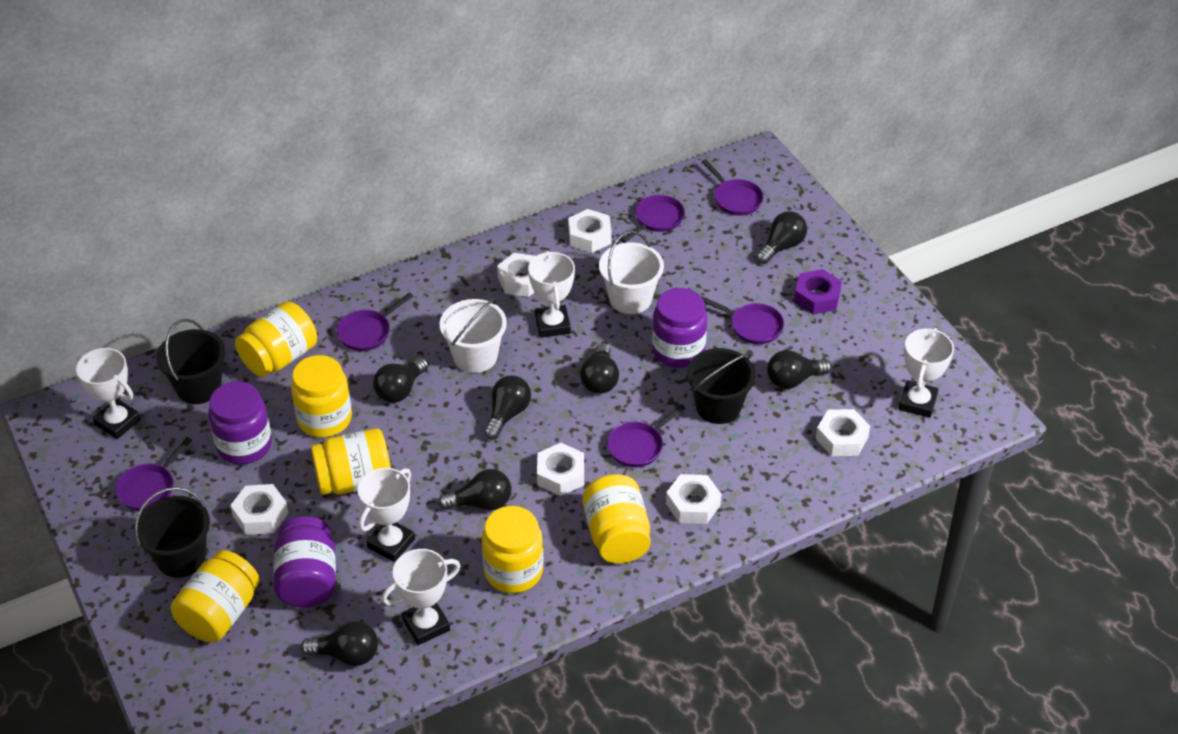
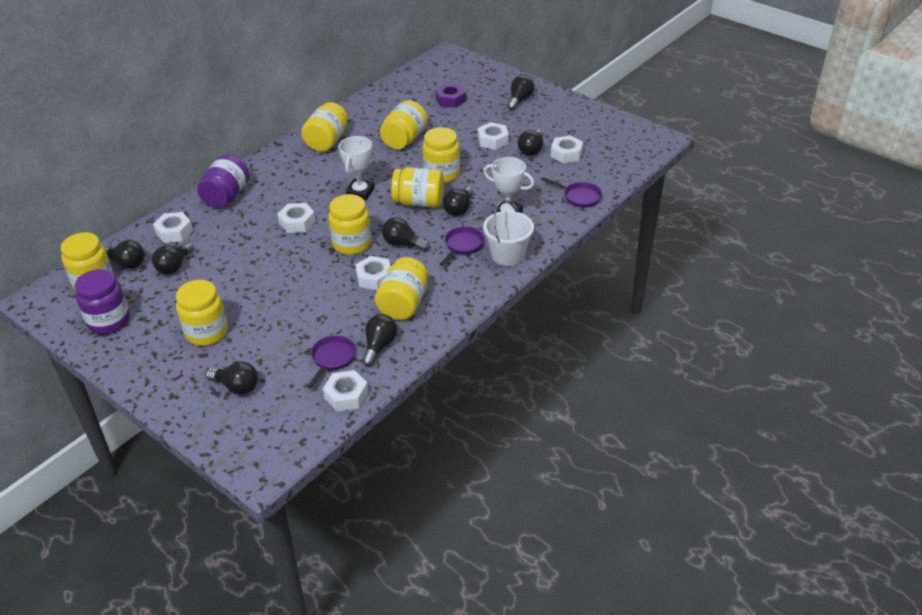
black bucket: [134,487,210,578] [156,319,226,404] [687,348,756,424] = 3 -> none = 0
black light bulb: [301,621,378,666] [373,357,428,403] [438,469,512,510] [484,375,531,440] [580,343,619,394] [756,211,807,264] [767,350,832,389] = 7 -> [105,240,145,269] [152,242,194,274] [206,361,258,395] [362,314,397,366] [382,217,430,252] [443,187,473,216] [507,75,534,110] [518,130,543,156] = 8
purple jar: [208,381,272,465] [273,516,336,608] [652,288,707,368] = 3 -> [75,269,130,334] [197,154,250,208] = 2
purple pan: [116,437,192,511] [337,293,413,351] [607,404,686,467] [621,195,685,243] [702,159,764,216] [702,296,784,344] = 6 -> [307,335,356,389] [439,226,484,266] [542,177,602,208] = 3
white bucket: [440,297,507,373] [599,231,664,314] = 2 -> [483,200,534,266] = 1
white trophy: [76,348,141,439] [357,468,415,562] [382,549,460,645] [528,250,575,338] [899,328,954,418] = 5 -> [339,136,374,200] [483,157,534,214] = 2
yellow jar: [171,550,260,642] [235,301,317,377] [291,355,352,437] [311,428,391,495] [482,506,543,593] [582,474,651,563] = 6 -> [61,232,114,291] [176,280,228,346] [301,102,348,152] [328,194,371,255] [375,257,428,320] [380,100,428,149] [391,167,444,207] [422,127,460,183] = 8

